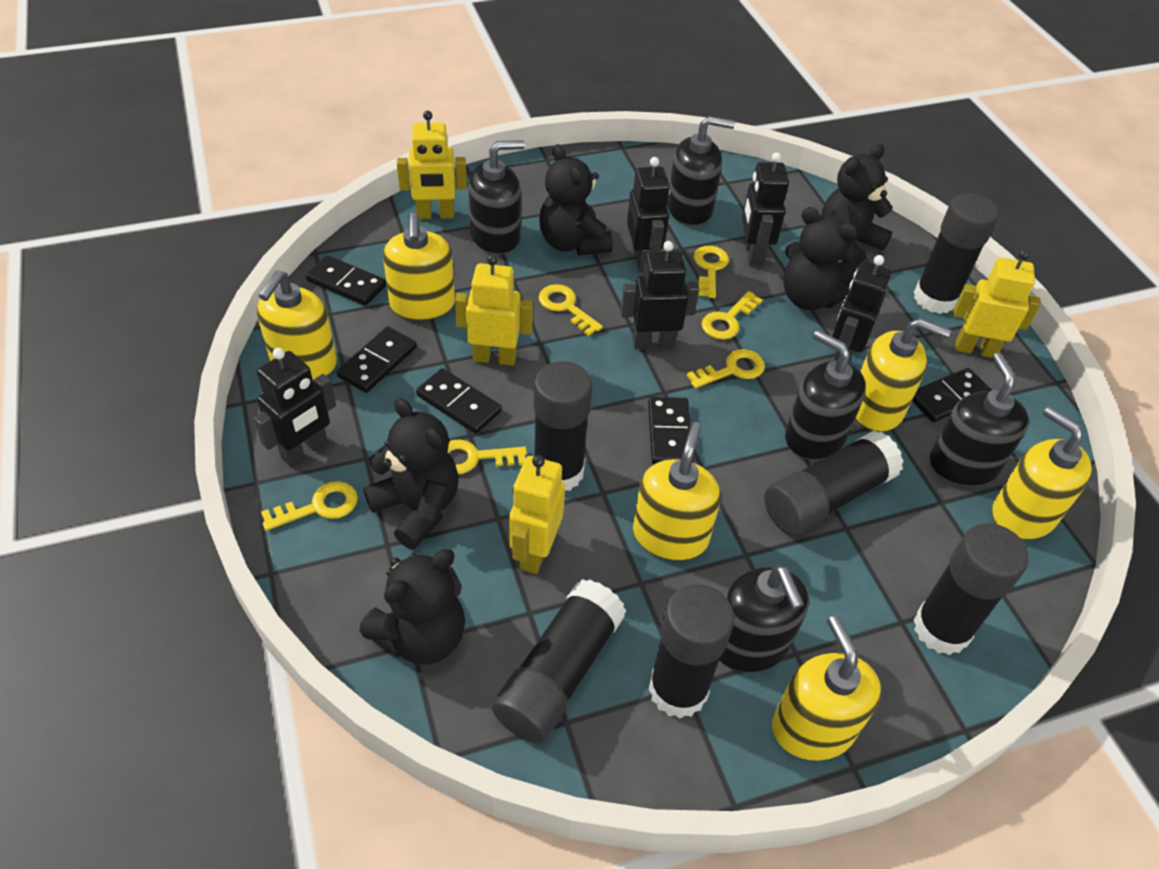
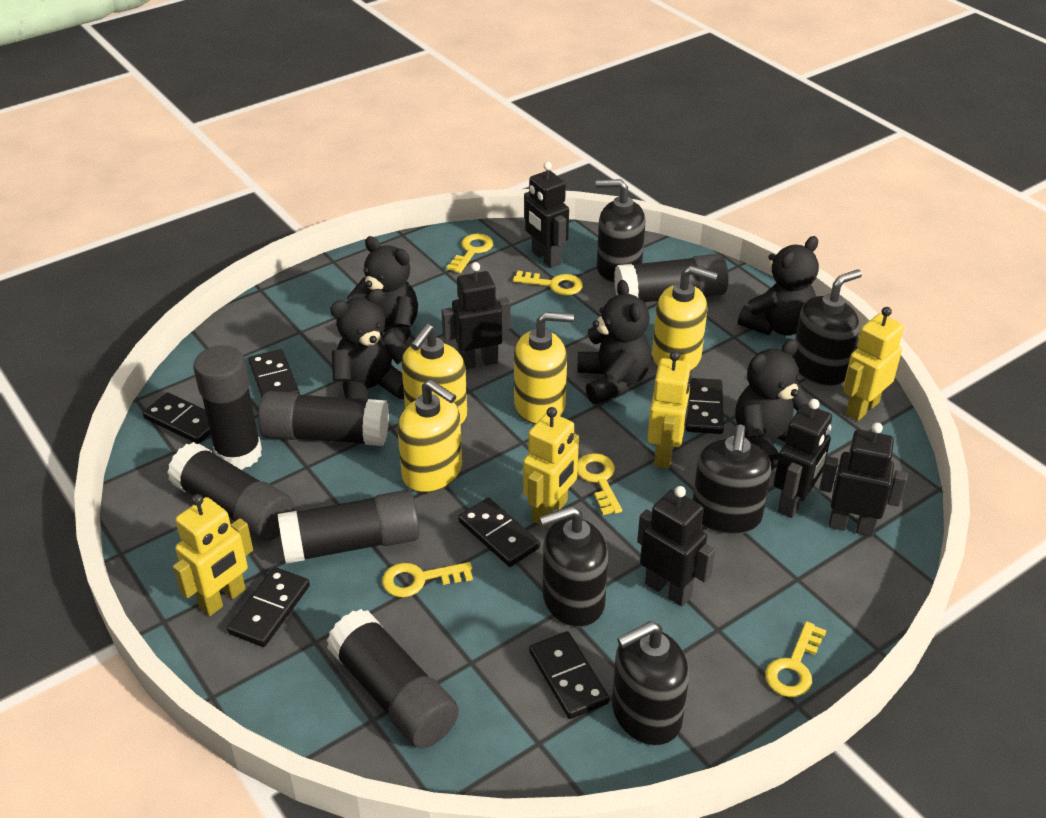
black domino: [306,255,386,306] [337,327,417,393] [416,368,502,434] [648,397,694,464] [912,368,992,423] = 5 -> [143,392,211,444] [227,567,310,647] [248,349,300,397] [458,498,540,567] [529,631,609,719] [686,378,724,434] = 6
yellow key: [261,481,358,531] [448,439,527,474] [539,284,603,336] [686,349,765,389] [694,246,729,298] [701,291,763,340] = 6 -> [382,562,473,597] [447,234,493,273] [513,271,583,296] [577,453,622,515] [765,621,827,697] = 5
yellow soap dispenser: [257,270,337,381] [383,213,455,321] [633,422,721,561] [772,616,881,761] [855,318,951,432] [992,406,1092,540] = 6 -> [398,380,462,493] [401,324,467,424] [514,312,574,424] [652,266,718,371] = 4

